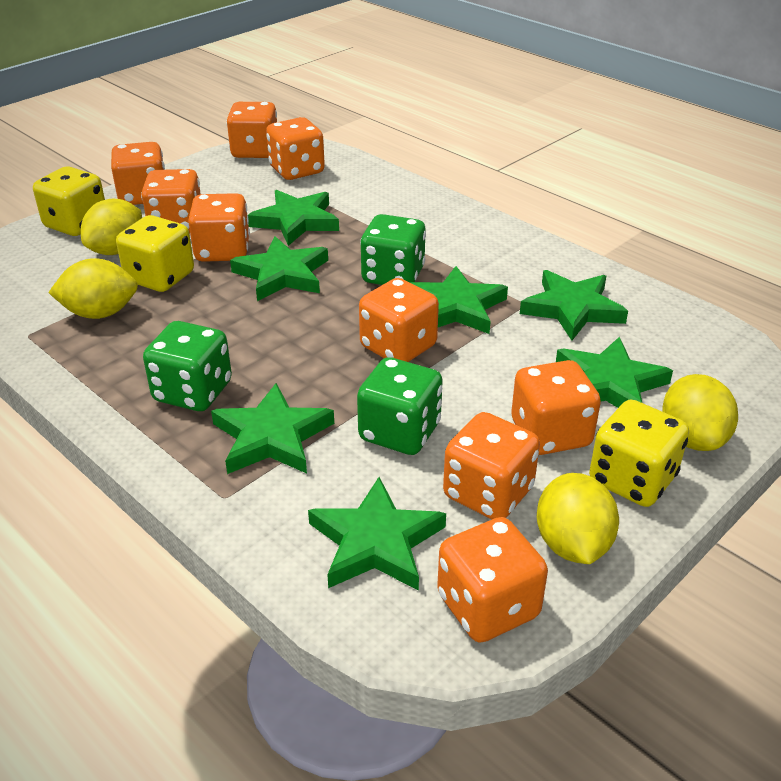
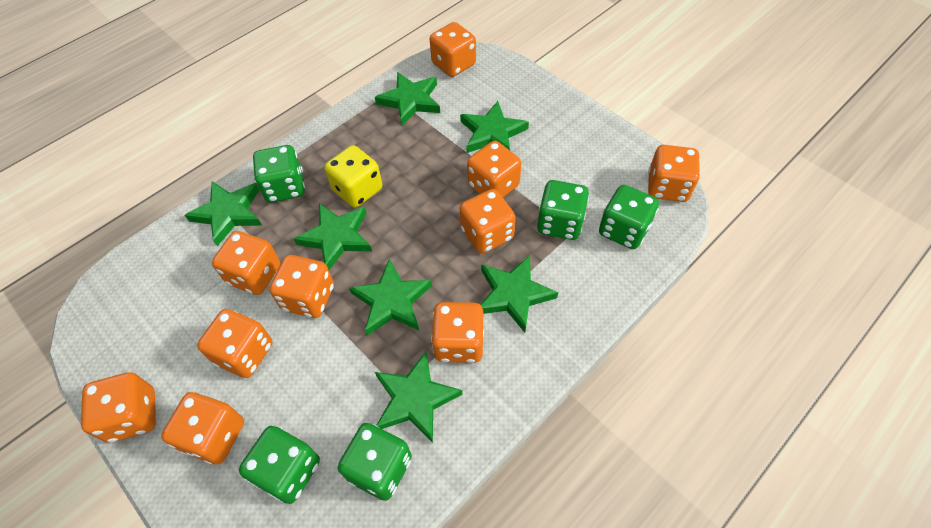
green dice: [143,321,232,411] [357,357,443,455] [360,214,426,285] = 3 -> [239,426,320,504] [253,145,305,203] [338,423,412,501] [537,180,589,240] [599,185,659,249] = 5
orange dice: [111,142,165,205] [141,169,201,233] [188,193,250,262] [226,102,277,158] [266,117,325,180] [359,278,439,362] [437,517,548,643] [443,412,540,519] [511,360,601,455] = 9 -> [81,372,156,442] [161,392,244,464] [197,309,272,378] [212,231,280,295] [269,255,334,318] [430,22,476,77] [431,302,484,363] [460,189,516,253] [467,141,521,197] [648,145,700,202] = 10
yellow dice: [33,166,105,236] [116,215,194,292] [589,399,689,507] = 3 -> [324,145,382,208] = 1
yellow lemon: [48,258,138,319] [81,199,142,255] [537,473,619,564] [662,374,738,451] = 4 -> none = 0

